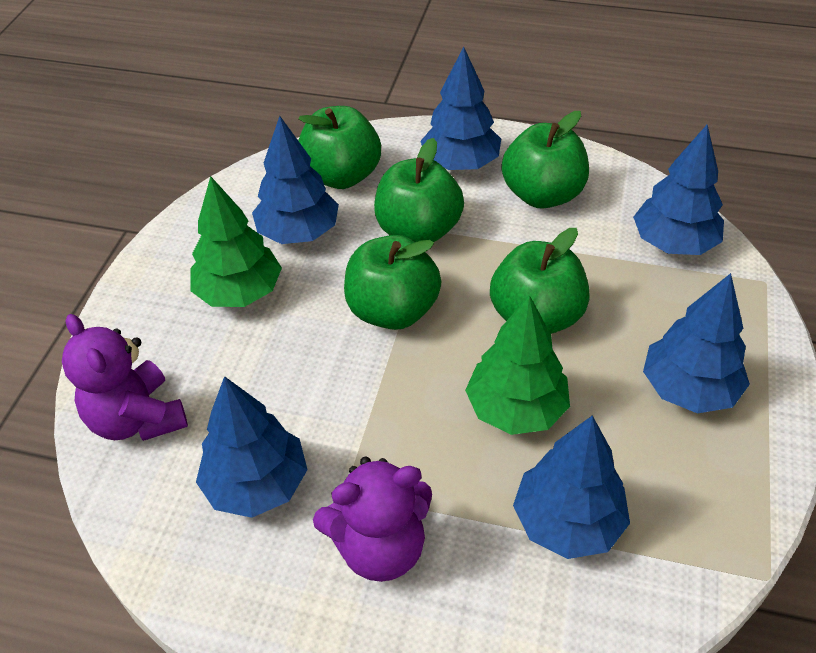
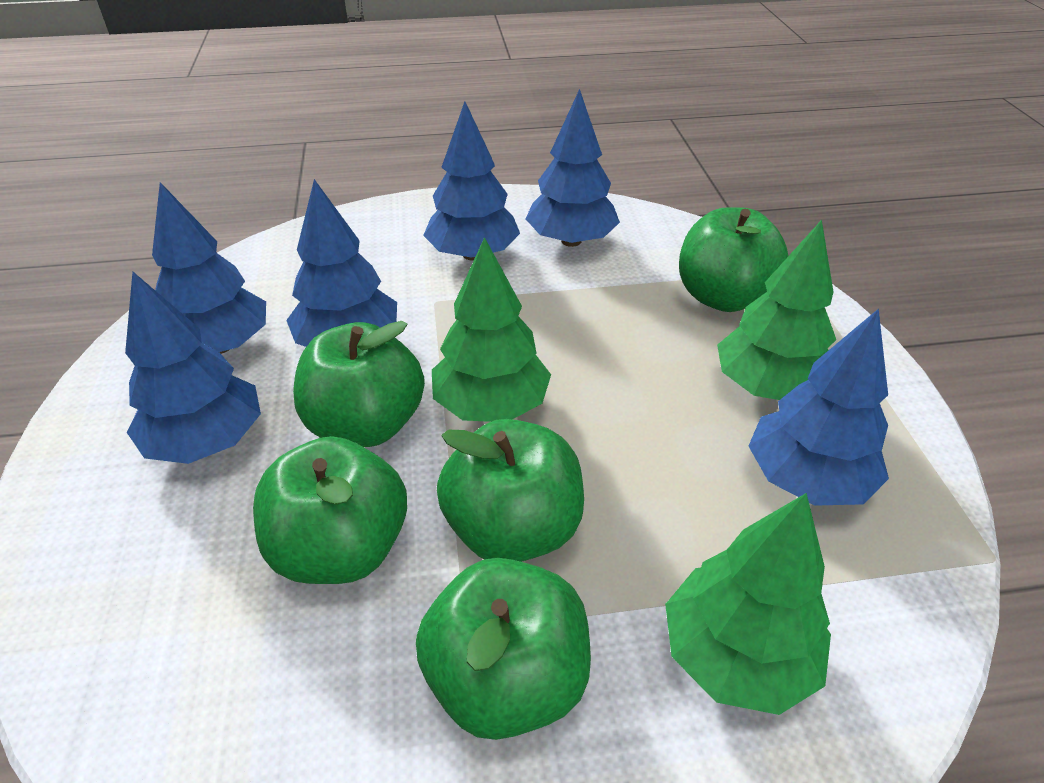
green tree: [190,176,282,307] [465,295,570,435] = 2 -> [432,237,551,422] [665,493,831,715] [717,220,836,400] = 3
purple teddy bear: [62,314,188,441] [313,457,432,582] = 2 -> none = 0

